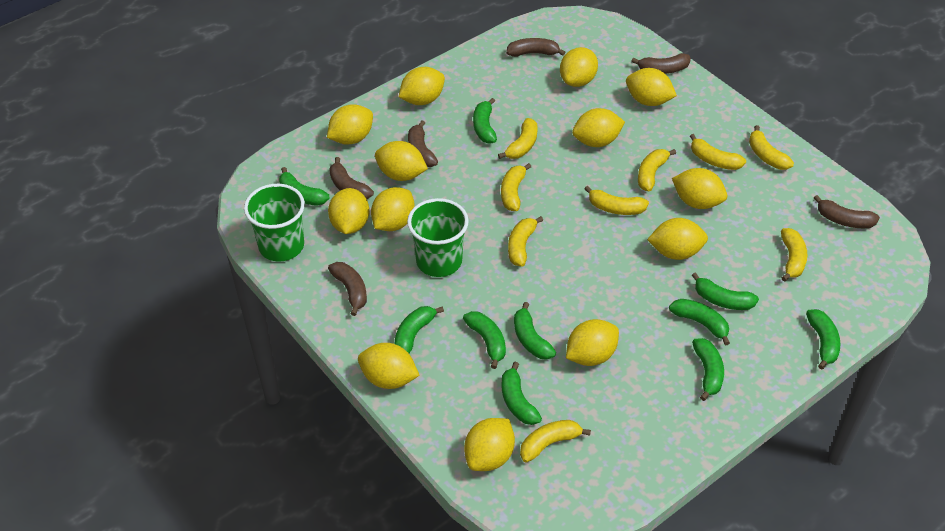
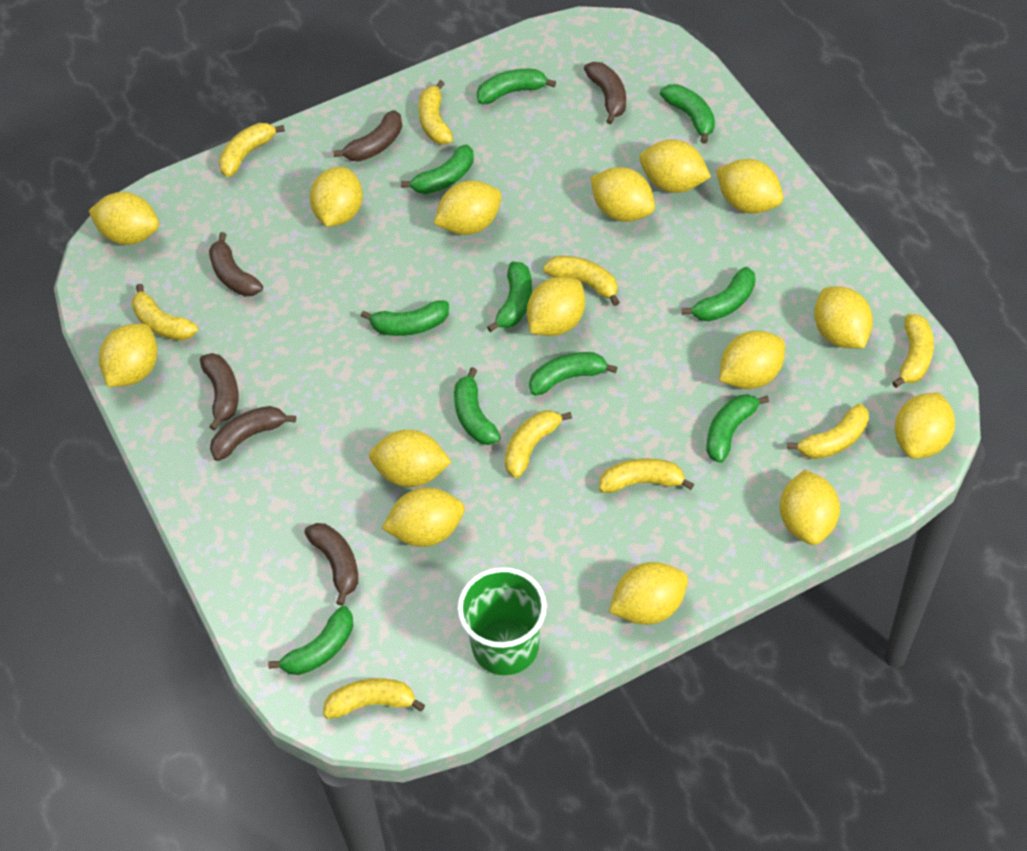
green cup: [244,184,305,262] [407,198,469,277] = 2 -> [457,567,547,675] = 1
yellow lemon: [327,104,373,145] [328,188,369,234] [358,343,420,389] [371,187,415,231] [375,141,428,181] [399,67,445,105] [464,418,515,471] [560,47,598,87] [566,319,619,366] [572,108,625,147] [626,68,677,106] [647,218,708,260] [672,168,727,209] = 13 -> [89,192,159,245] [99,324,158,387] [310,167,363,227] [369,430,452,487] [382,487,465,547] [434,180,502,235] [527,277,585,336] [590,167,655,222] [609,562,688,625] [640,139,711,193] [716,159,783,214] [719,331,785,389] [780,470,840,545] [814,286,873,348] [895,393,955,459] = 15

